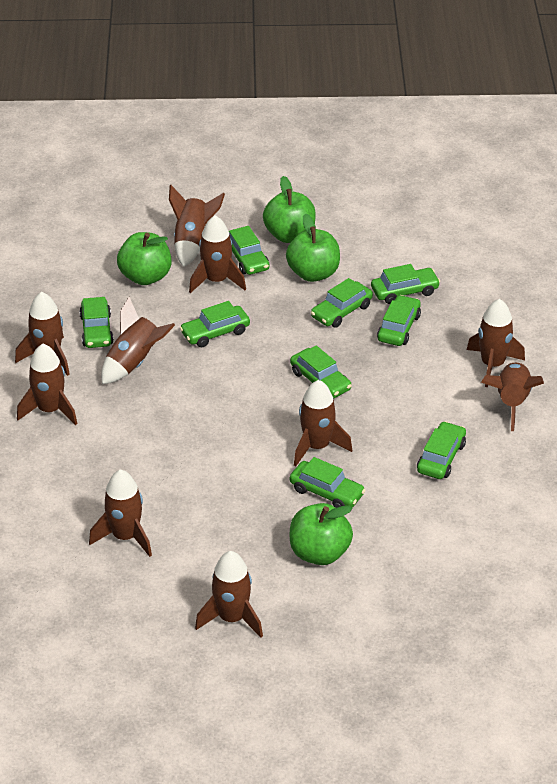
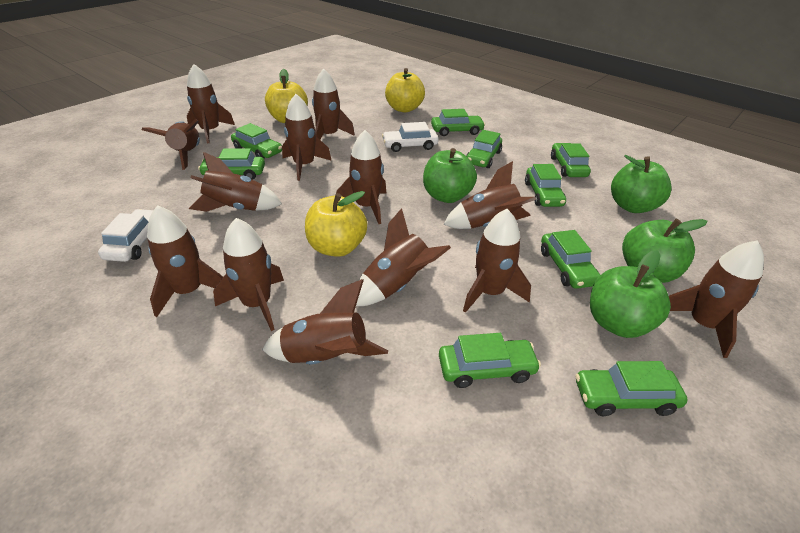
brown rocket: [15,292,70,376] [17,344,77,425] [89,470,152,557] [101,297,175,384] [169,185,225,267] [189,215,246,293] [195,551,263,638] [294,380,352,466] [467,299,525,387] [481,363,544,431] = 10 -> [142,119,200,170] [147,205,223,317] [187,64,235,143] [189,152,282,212] [213,218,284,331] [262,279,388,365] [282,94,332,181] [312,69,355,140] [336,130,387,224] [356,208,451,306] [443,161,536,229] [463,209,531,313] [669,240,764,358] = 13
white car: none = 0 -> [98,209,153,262] [382,122,439,152] = 2
yellow apple: none = 0 -> [265,69,308,123] [305,191,367,257] [385,68,425,113] = 3

